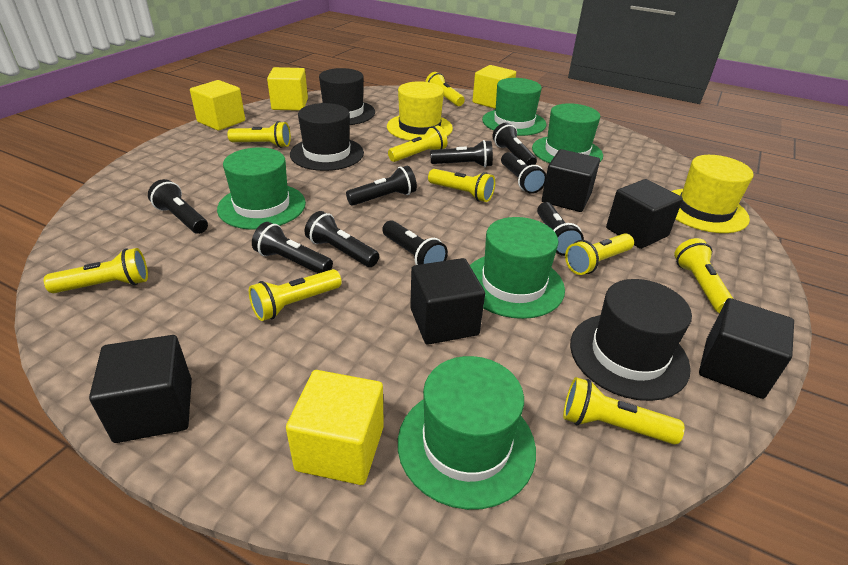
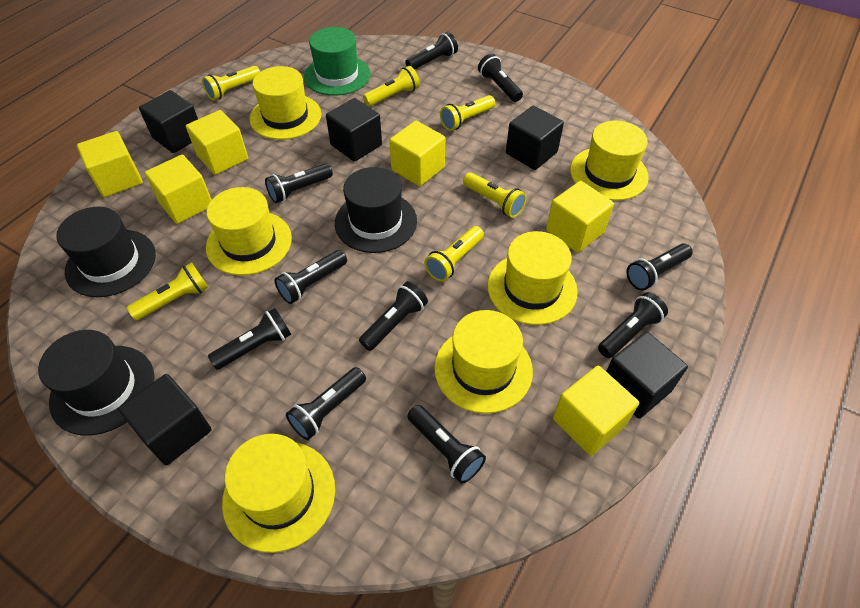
black flashlight: [148,179,208,234] [252,222,333,273] [305,211,379,267] [346,166,417,206] [382,220,448,265] [430,140,493,167] [492,123,537,166] [501,152,546,194] [537,202,584,256] = 9 -> [208,308,291,370] [265,163,333,203] [274,250,347,304] [286,367,366,440] [359,281,428,351] [405,32,458,70] [407,405,486,484] [478,54,523,102] [598,292,668,358] [626,243,693,291] = 10
green hat: [217,148,306,230] [398,356,536,510] [470,217,565,319] [482,78,547,136] [532,103,603,163] = 5 -> [304,27,371,96] = 1
yellow cube: [190,80,245,131] [267,67,308,111] [286,370,384,485] [472,65,516,109] = 4 -> [77,131,143,197] [145,155,212,224] [186,110,248,175] [389,121,445,186] [546,181,614,253] [553,366,639,456] = 6
yellow flashlight: [44,248,148,293] [227,121,291,148] [249,269,342,321] [388,126,447,162] [425,72,465,106] [428,169,495,202] [563,377,685,445] [565,233,634,275] [674,238,733,313] = 9 -> [127,262,208,321] [202,66,260,100] [363,66,420,106] [424,226,484,282] [440,95,495,131] [463,172,526,218] = 6
yellow hat: [387,81,453,141] [671,155,754,233] = 2 -> [206,187,292,275] [222,434,335,553] [250,66,321,140] [434,310,533,414] [488,231,578,325] [570,121,649,201] = 6

